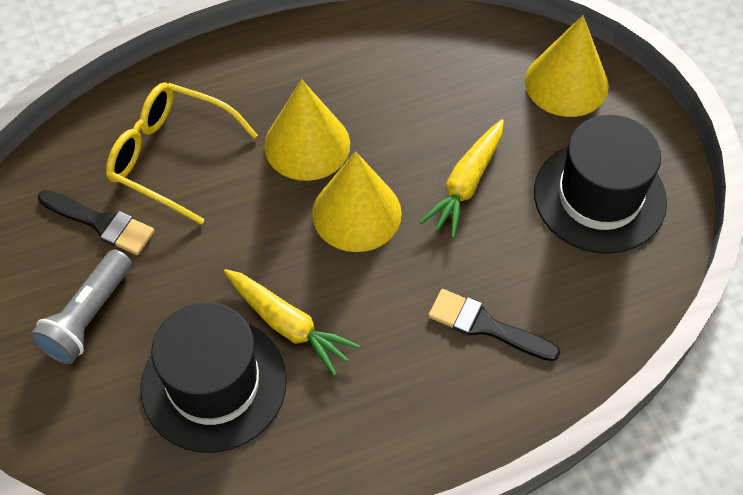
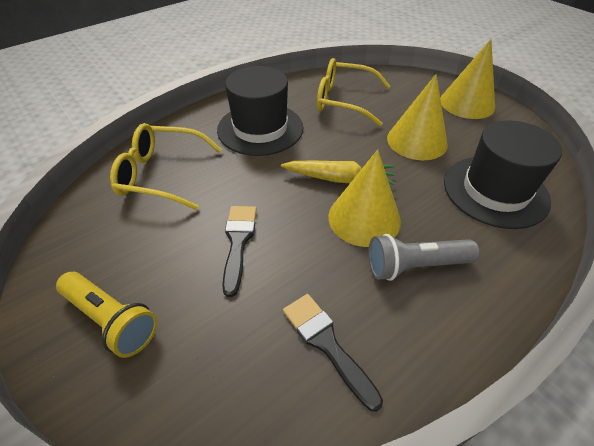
yellow carrot: [224,269,360,376] [419,119,504,238] = 2 -> [281,161,395,185] = 1
yellow flashlight: none = 0 -> [56,272,158,358] = 1
yellow glasses: [106,82,258,225] = 1 -> [110,123,222,210] [317,58,390,126] = 2

